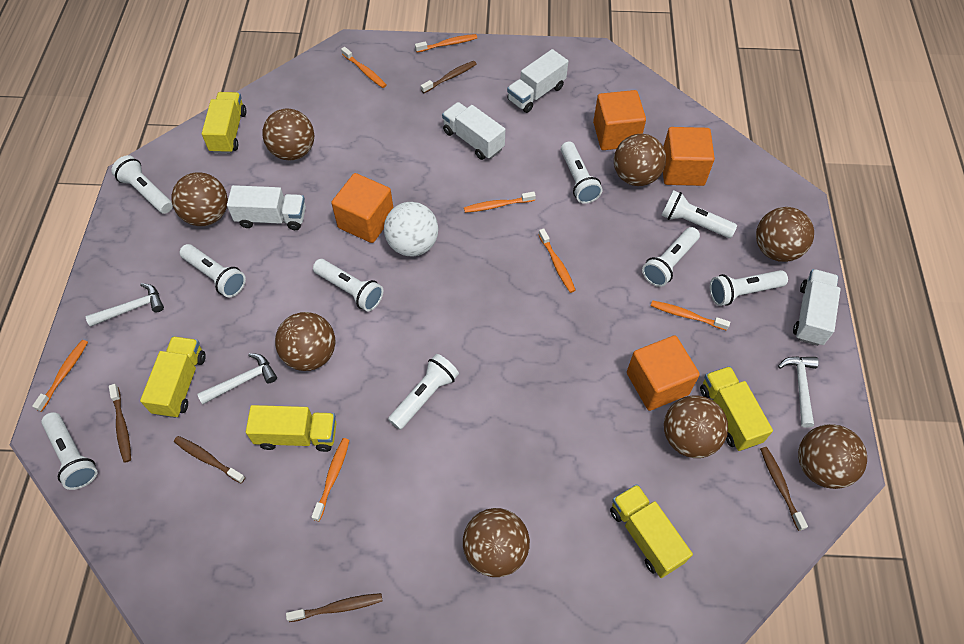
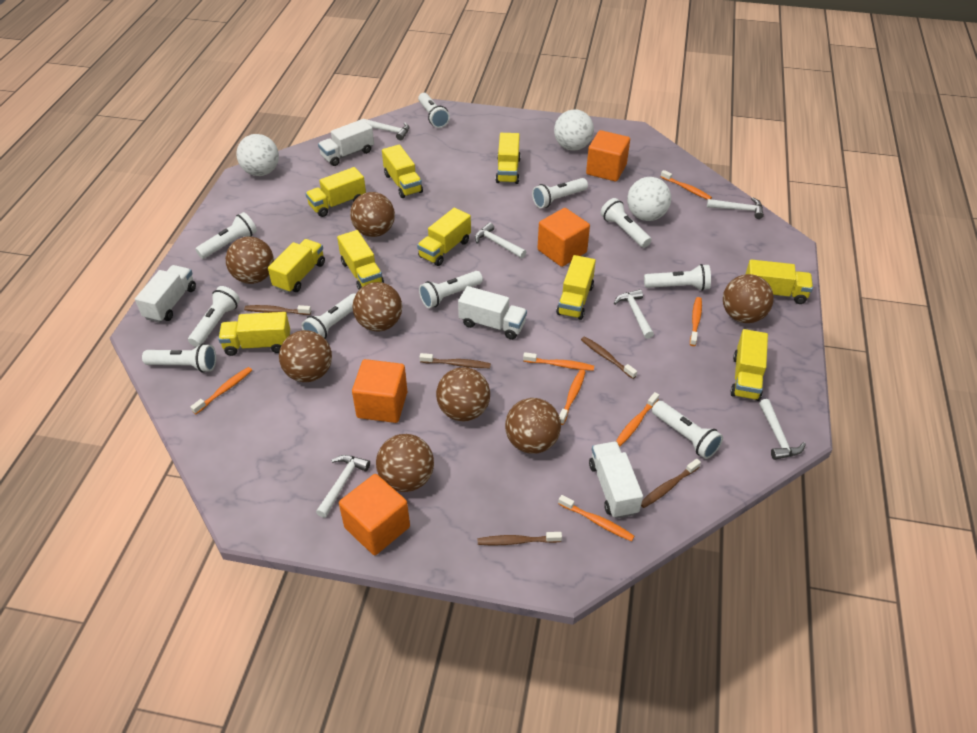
white ball: [384,202,438,256] = 1 -> [237,134,279,176] [554,109,594,151] [627,177,671,221] = 3
white flashlight: [41,412,98,490] [111,155,173,214] [180,244,246,297] [313,259,383,311] [388,354,459,430] [561,142,603,204] [642,227,700,287] [661,190,737,238] [710,270,788,306] = 9 -> [142,344,216,373] [188,286,240,347] [195,212,257,259] [302,293,356,339] [418,93,450,128] [419,271,483,308] [532,178,588,208] [601,198,652,248] [644,264,711,291] [652,401,723,459] = 10
white hammer: [86,283,164,327] [197,353,277,404] [778,356,819,428] = 3 -> [316,455,370,518] [363,119,409,140] [475,222,526,258] [614,289,654,339] [707,197,764,219] [759,399,806,460] = 6
yellow truck: [140,336,206,418] [202,92,247,154] [246,405,337,452] [610,484,693,578] [700,366,773,451] = 5 -> [218,312,290,356] [268,239,325,293] [305,167,366,217] [337,230,384,290] [382,144,423,198] [417,208,471,266] [496,133,521,184] [556,255,596,320] [730,329,768,401] [746,260,813,304] = 10

